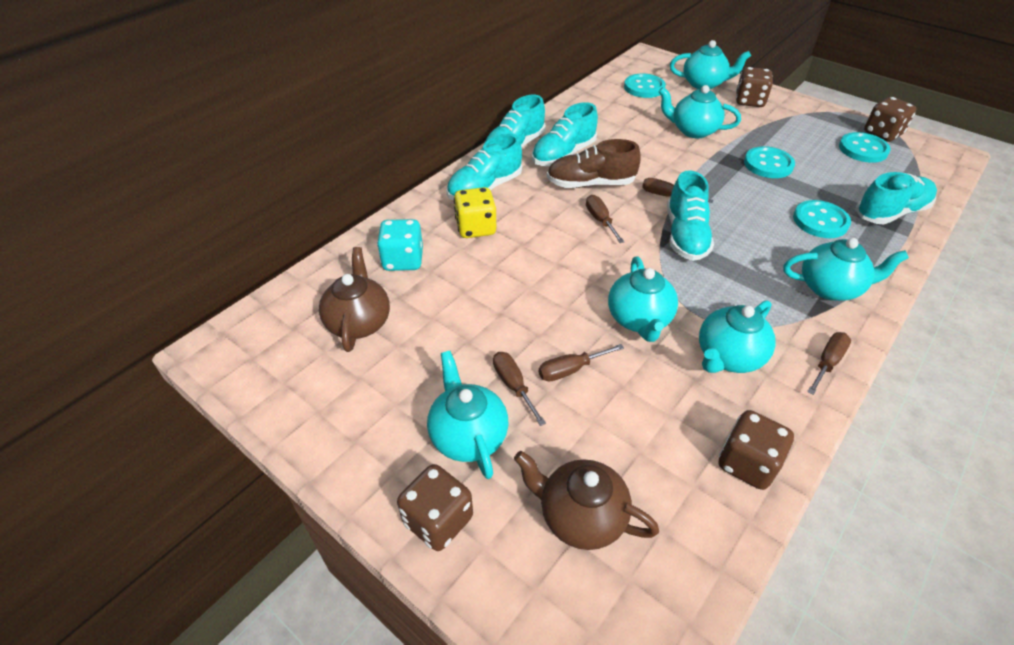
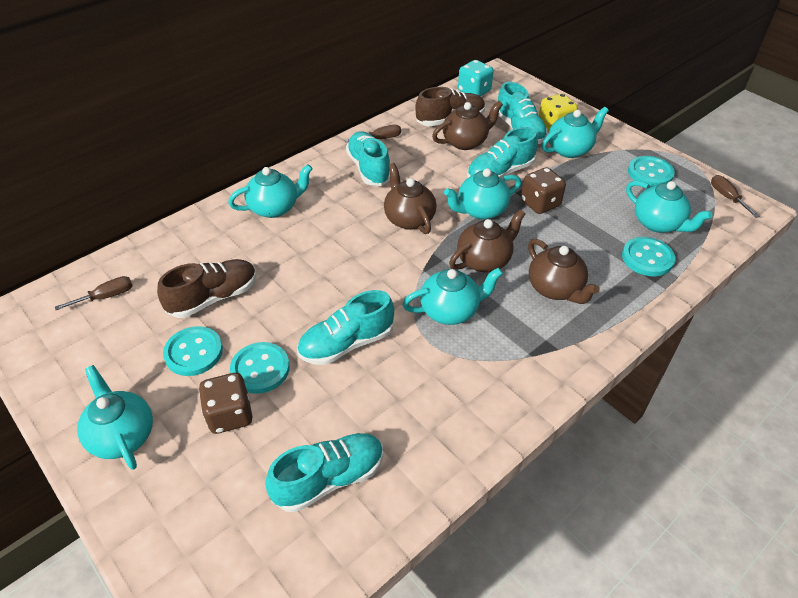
brown dice: [397,464,473,551] [719,410,794,490] [736,67,773,107] [864,97,916,142] = 4 -> [199,373,253,434] [521,167,566,214] = 2
brown screwdriver: [493,352,546,426] [539,344,624,382] [586,195,624,243] [642,178,713,203] [807,332,851,395] = 5 -> [55,276,133,310] [345,125,401,142] [711,175,759,218] = 3
brown shoe: [547,139,641,188] = 1 -> [157,259,257,318] [415,87,485,126] = 2
brown teapot: [319,247,390,352] [514,451,659,550] = 2 -> [384,163,437,234] [432,101,503,150] [449,209,526,272] [528,239,600,304] = 4

